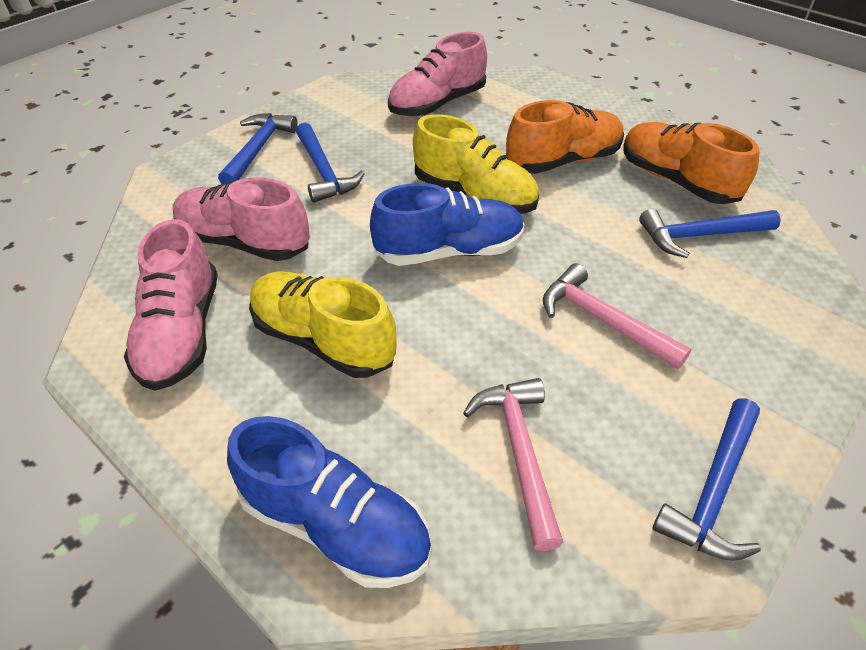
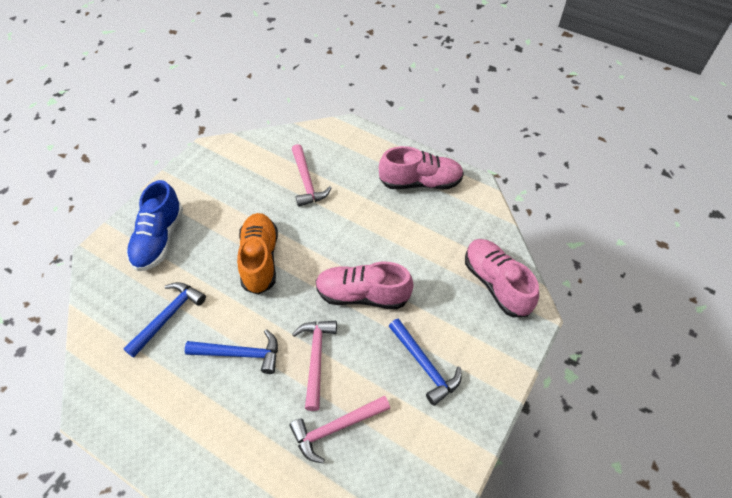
blue hammer: [218,113,298,184] [296,123,365,203] [639,209,781,258] [653,398,761,561] = 4 -> [123,282,206,358] [185,329,278,374] [389,318,462,406] = 3
blue shoe: [227,416,431,588] [370,183,525,266] = 2 -> [126,180,183,271] = 1
orange shoe: [506,100,624,174] [624,122,759,204] = 2 -> [237,213,278,295] = 1
pink hammer: [463,378,564,551] [543,263,692,369] = 2 -> [289,396,390,463] [292,144,332,207] [292,321,337,411] = 3
yellow shoe: [249,272,397,378] [413,114,539,214] = 2 -> none = 0

